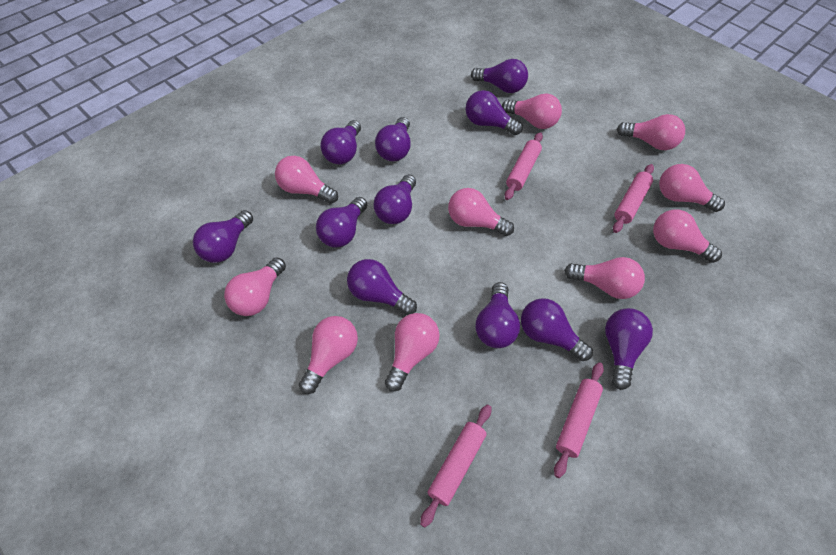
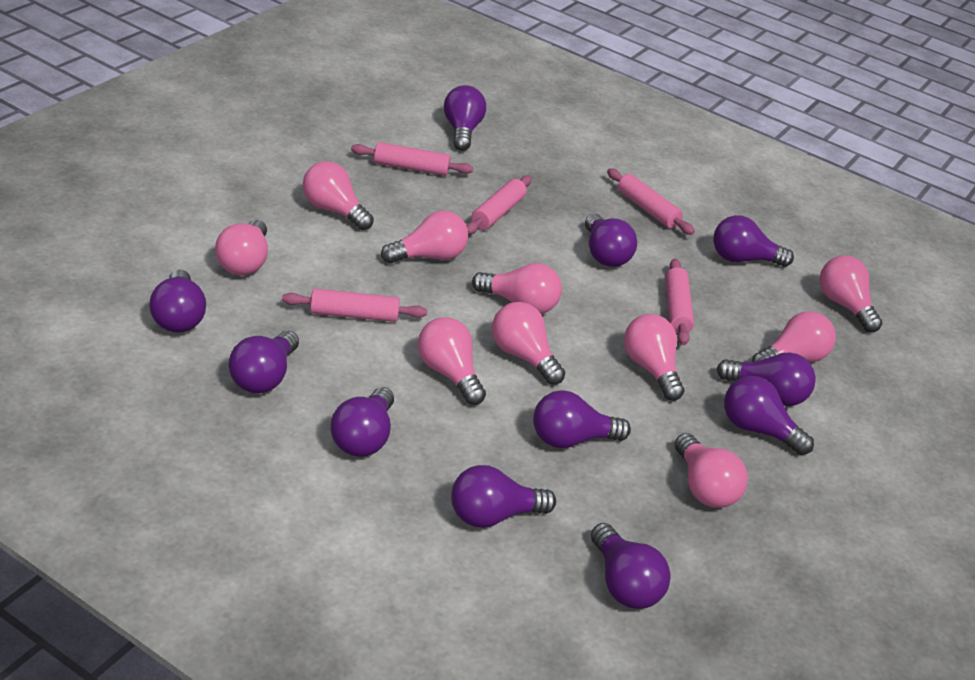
pink rolling pin: [420,405,491,527] [505,132,543,200] [554,362,604,478] [613,164,654,233] = 4 -> [282,289,427,322] [351,142,473,176] [466,175,532,234] [607,168,695,235] [665,259,694,345] = 5

